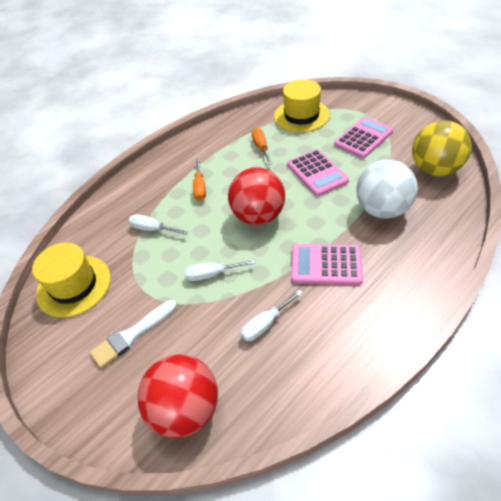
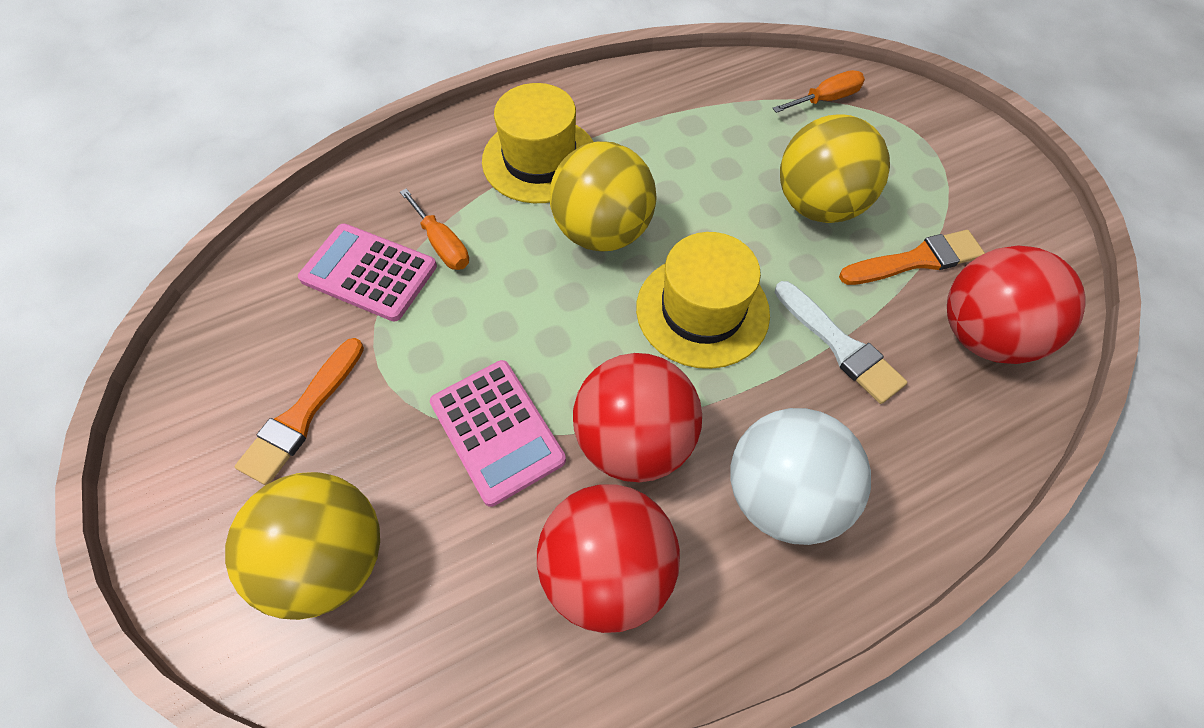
orange brush: none = 0 -> [235,338,364,485] [839,230,985,285] = 2
pink calculator: [287,149,349,196] [291,244,363,285] [334,117,393,158] = 3 -> [298,224,437,322] [430,360,566,507] = 2
red ball: [137,354,218,438] [228,167,285,225] = 2 -> [537,484,680,633] [573,353,702,482] [947,245,1086,364] = 3
white screwdriver: [128,214,188,235] [185,260,256,281] [240,290,303,341] = 3 -> none = 0
yellow ball: [412,120,472,176] = 1 -> [225,472,380,620] [550,141,657,252] [780,115,890,223] = 3

